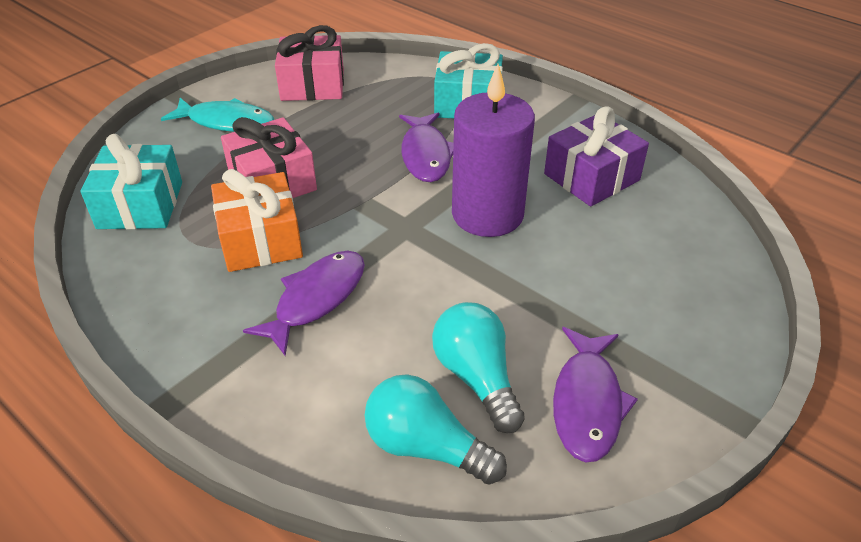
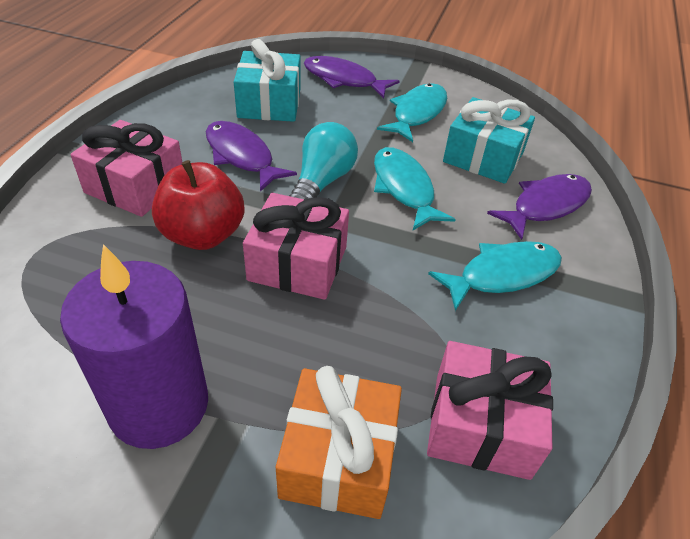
pink gift: [221,117,317,198] [275,25,344,101] = 2 -> [70,120,182,217] [243,193,349,300] [427,341,553,480] = 3
purple gift: [544,106,649,207] = 1 -> none = 0
red apple: none = 0 -> [152,160,245,250] = 1
turquoise fish: [161,98,274,132] = 1 -> [374,147,456,230] [377,83,447,142] [428,241,562,311] = 3
turquoise light bulb: [365,374,507,485] [432,302,525,433] = 2 -> [289,122,358,199] = 1

